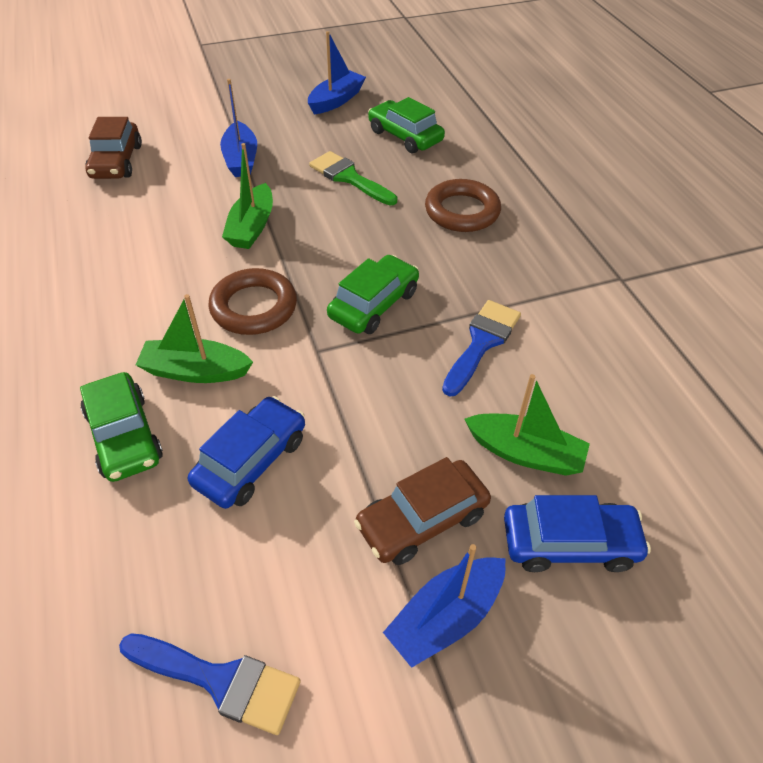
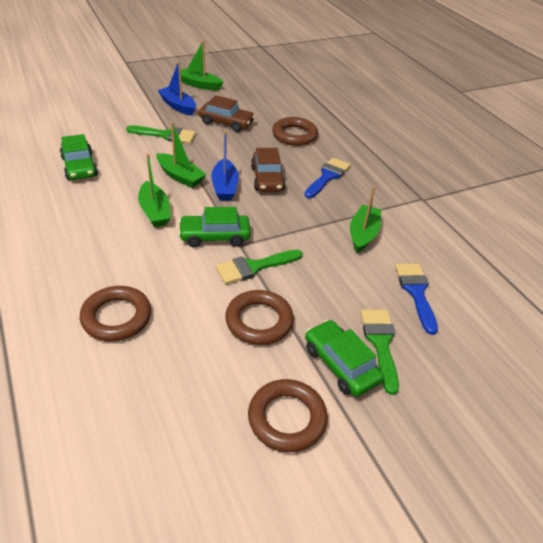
blue boat: [220,79,257,177] [308,31,366,114] [383,544,506,668] = 3 -> [158,61,196,116] [211,131,239,200] = 2
blue car: [188,396,305,509] [504,495,651,572] = 2 -> none = 0
brown ring: [208,268,297,335] [425,179,501,232] = 2 -> [80,286,151,341] [225,290,294,345] [248,379,328,452] [272,117,318,146] = 4
green boat: [136,294,253,383] [222,143,273,249] [464,374,590,476] = 3 -> [138,153,171,227] [156,122,206,188] [181,40,224,90] [350,186,381,253] = 4
green brush: [309,151,397,205] = 1 -> [126,125,196,144] [216,249,302,284] [361,309,399,395] = 3

